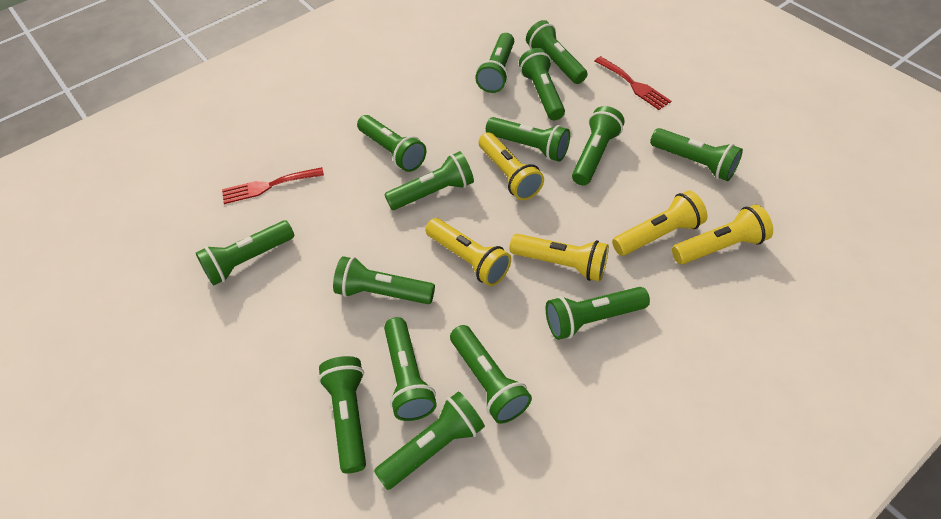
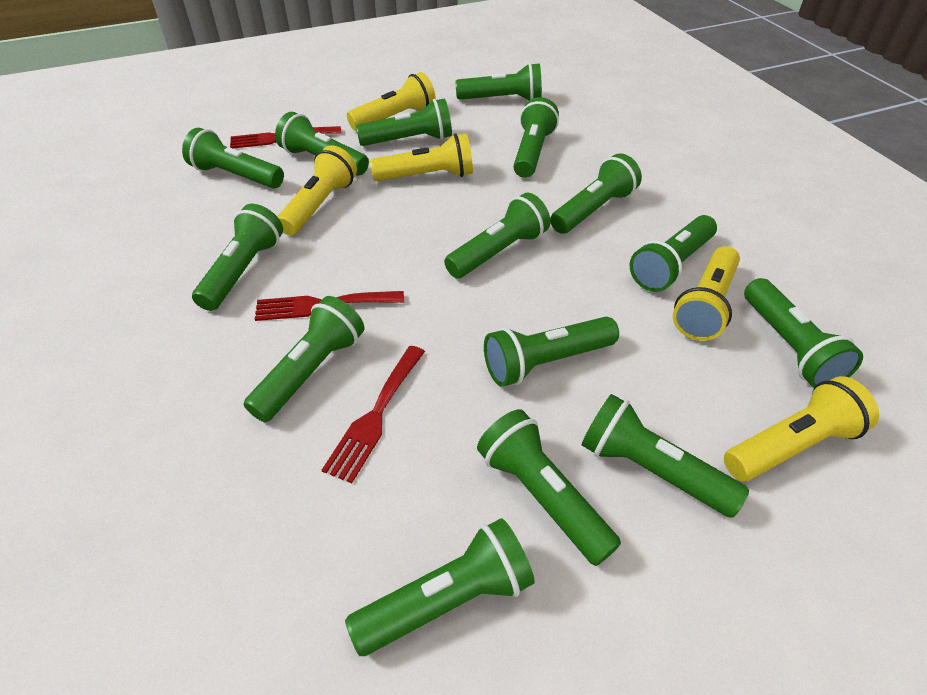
red fork: [222,167,324,204] [594,56,671,110] = 2 -> [230,126,341,148] [255,291,404,321] [322,346,425,483] = 3

